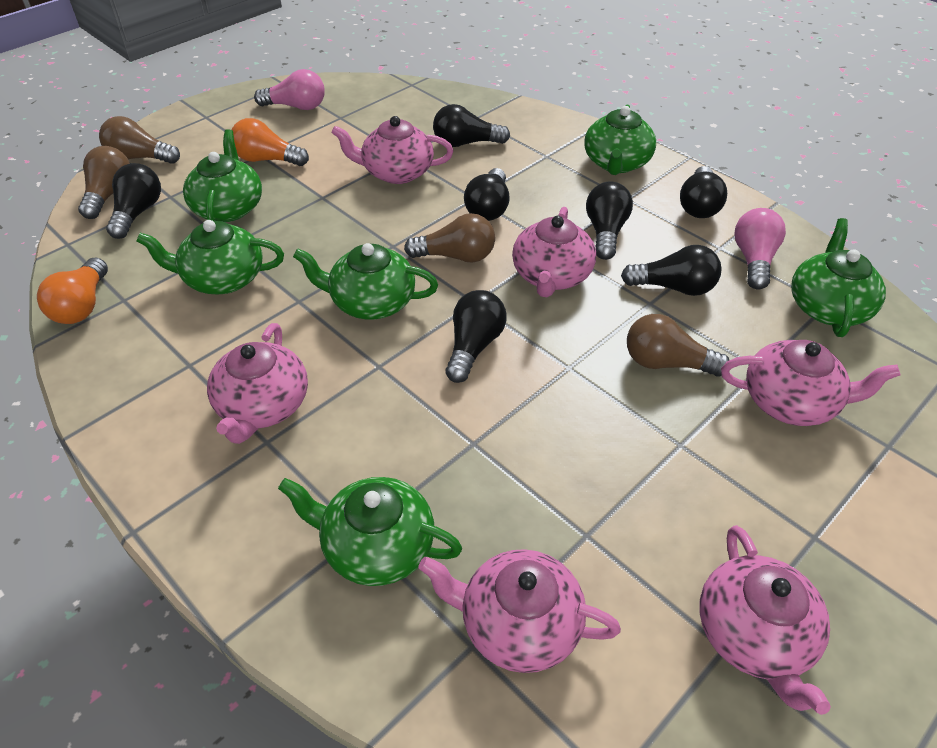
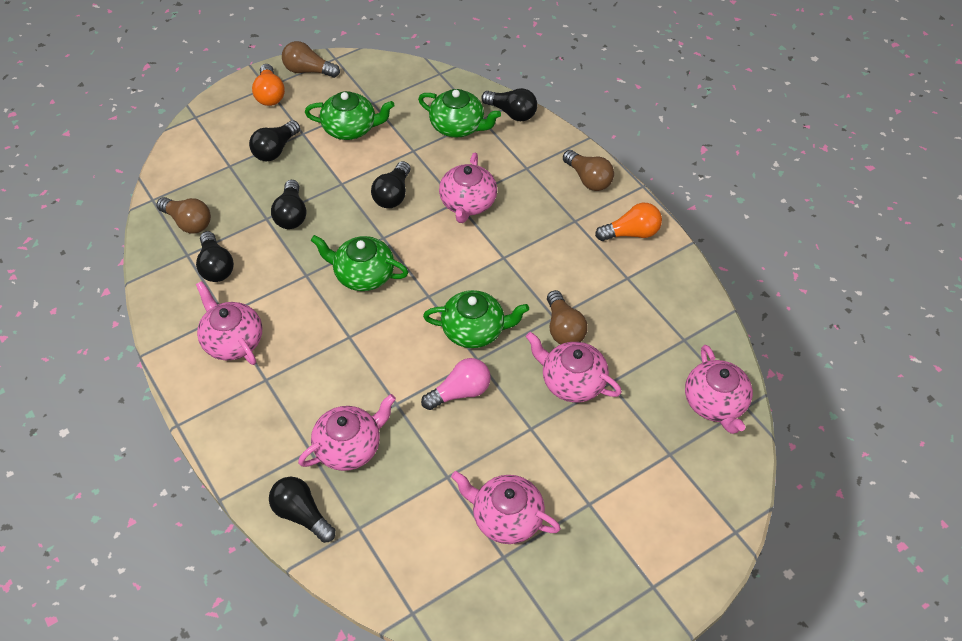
black light bulb: [106,163,161,239] [433,104,510,147] [445,290,507,383] [464,168,510,221] [586,182,633,260] [621,245,722,296] [680,166,727,218] = 7 -> [196,231,234,282] [249,120,300,162] [269,477,336,543] [271,180,306,229] [371,161,411,208] [481,88,537,121] = 6
green teapot: [137,220,284,295] [183,129,262,222] [278,477,462,586] [293,243,438,320] [584,105,656,175] [791,218,886,337] = 6 -> [305,91,395,140] [311,235,408,291] [418,89,501,138] [423,290,529,348] = 4
pink light bulb: [254,69,325,110] [734,208,786,290] = 2 -> [421,358,491,410] = 1

